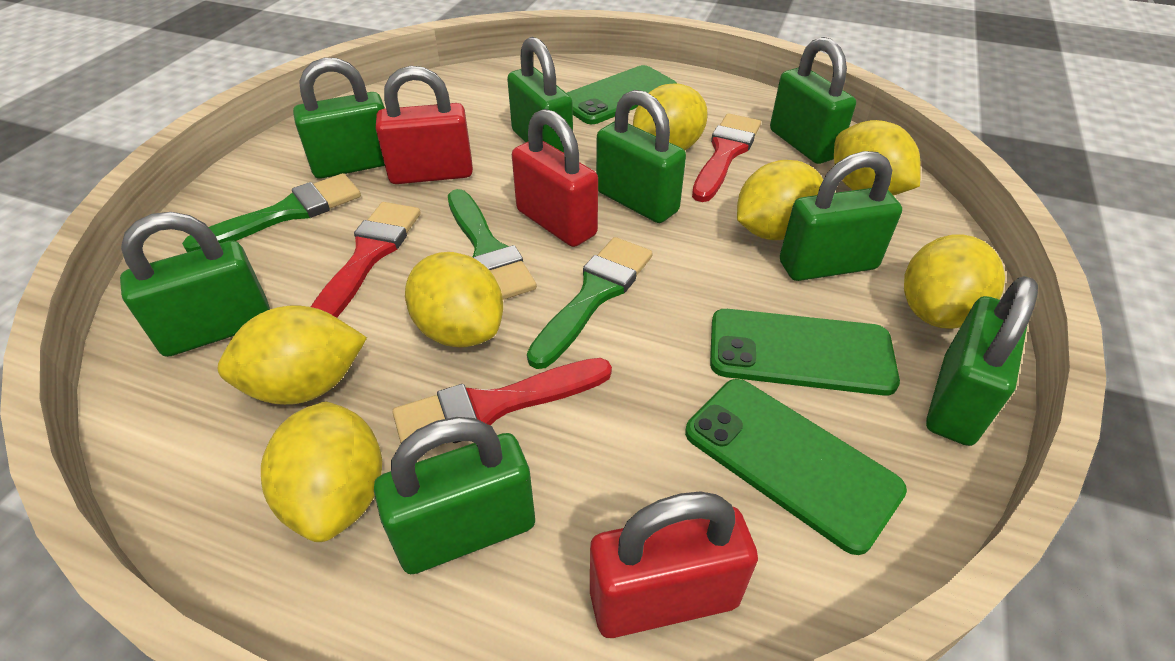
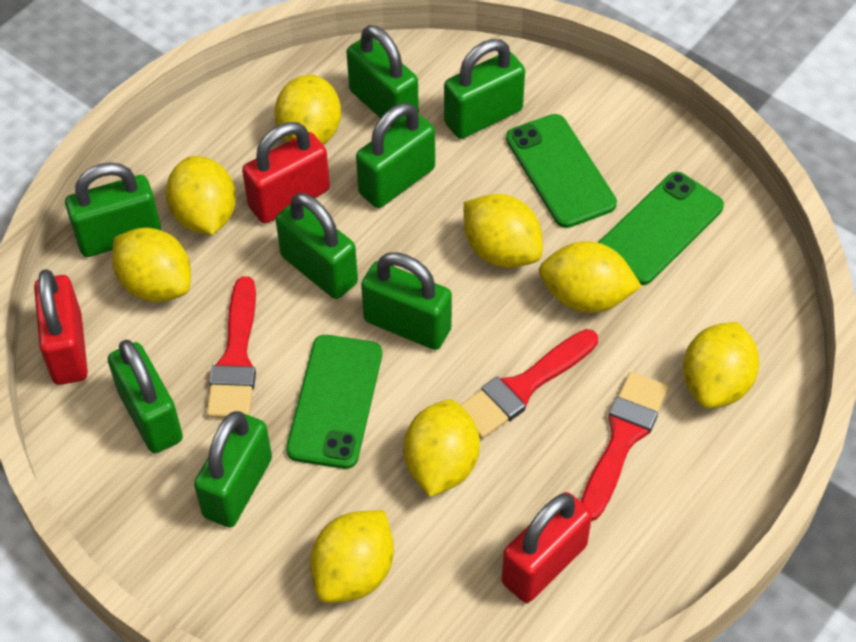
green brush: [182,173,361,252] [448,189,537,300] [527,237,653,369] = 3 -> none = 0
yellow lemon: [218,306,367,405] [261,401,382,542] [405,252,503,348] [633,83,708,150] [737,160,823,240] [834,120,921,196] [904,234,1005,329] = 7 -> [112,228,191,302] [166,156,236,235] [274,74,341,145] [310,510,394,603] [403,400,480,497] [464,194,543,268] [539,241,642,313] [683,322,759,409] = 8

